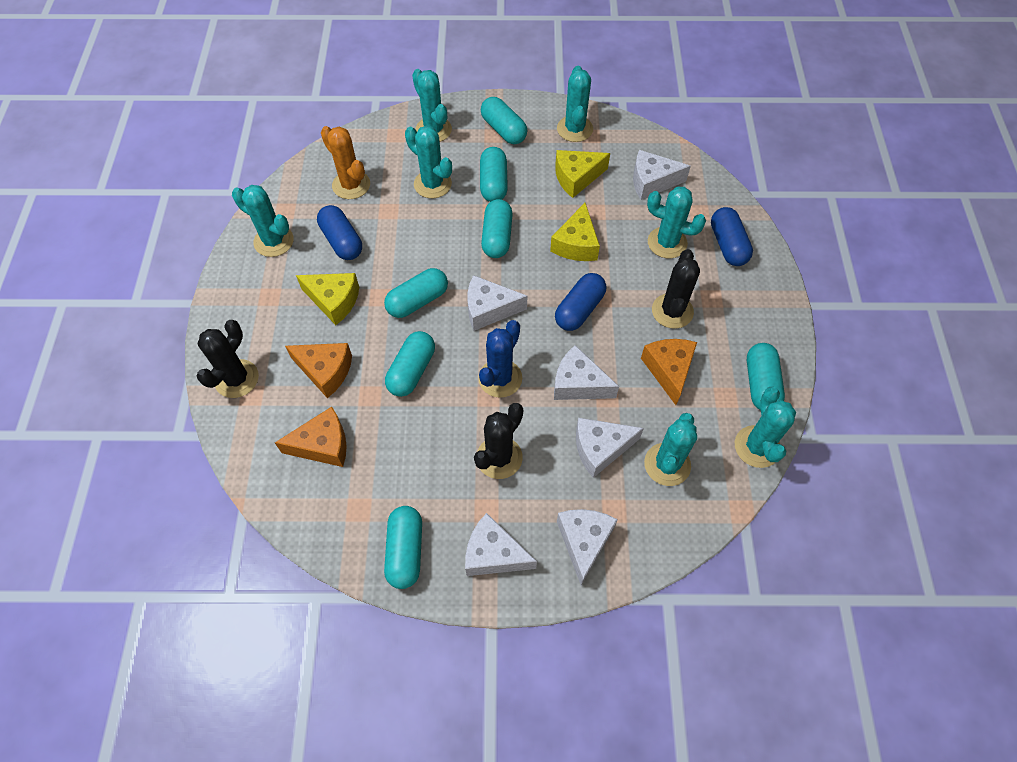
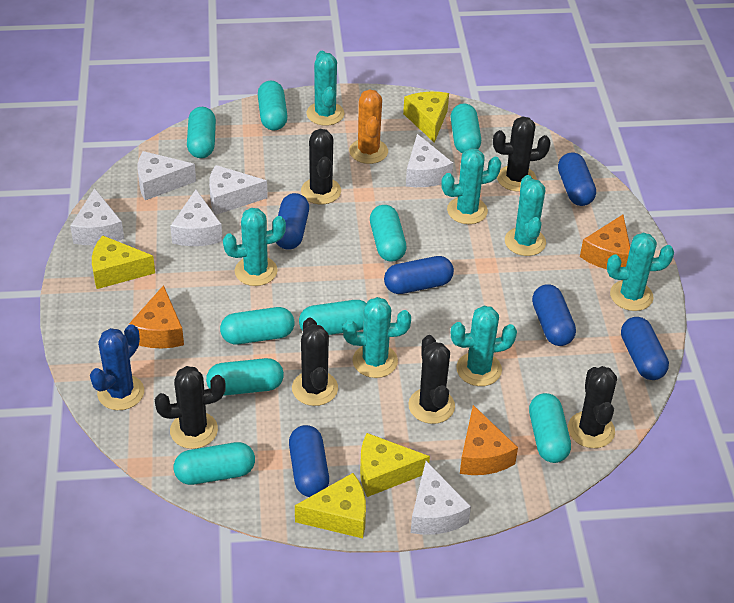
black cactus: [197,320,259,398] [474,403,523,479] [652,249,700,329] = 3 -> [154,366,226,449] [292,318,338,406] [301,129,341,204] [408,335,455,424] [493,116,551,191] [568,366,617,448] = 6
blue capsule: [317,205,362,260] [555,273,606,331] [711,207,753,266] = 3 -> [276,193,309,249] [289,425,329,497] [384,256,454,294] [532,285,576,346] [558,152,596,206] [621,317,669,380] = 6
turquoise capsule: [384,268,448,318] [384,506,422,589] [385,331,435,397] [480,147,508,202] [481,97,527,144] [481,199,513,258] [747,343,785,410] = 7 -> [174,442,255,485] [187,107,216,158] [206,358,284,396] [220,307,294,344] [258,81,288,131] [299,300,367,335] [370,205,407,261] [450,103,481,153] [529,393,571,463] = 9
yellow cheese: [296,273,359,325] [550,203,600,261] [555,150,610,198] = 3 -> [92,235,155,289] [295,473,366,538] [360,433,430,497] [403,92,449,143] = 4

